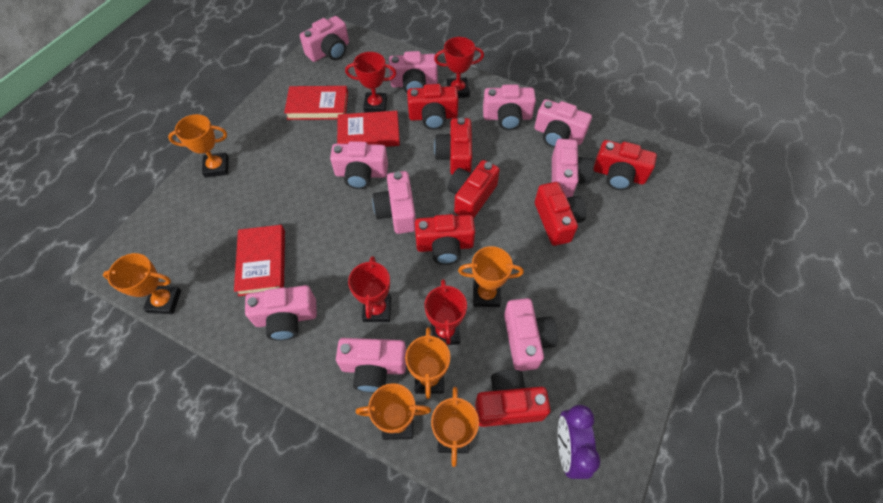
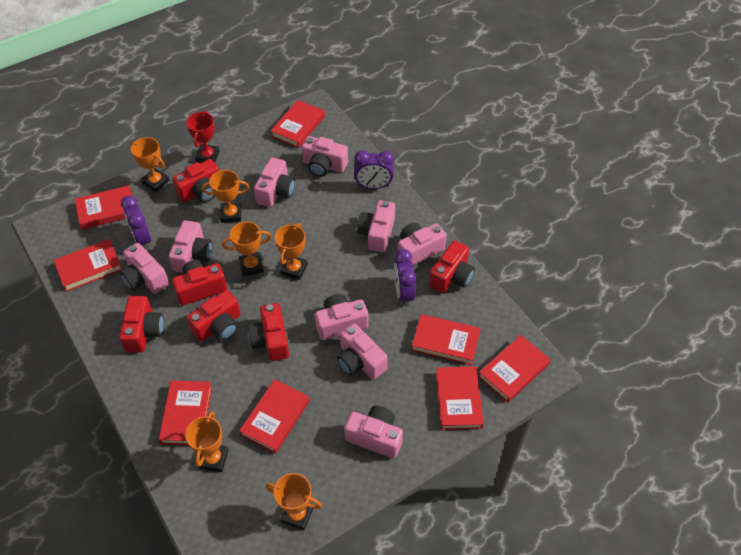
pink camera: [245,285,317,341] [300,16,349,62] [330,141,388,189] [336,338,406,392] [373,171,416,234] [389,51,438,93] [483,85,536,130] [504,298,558,371] [535,99,592,148] [552,139,594,198] = 10 -> [120,243,169,294] [169,220,212,273] [254,157,295,207] [302,136,348,177] [315,294,368,340] [337,324,388,380] [344,406,403,458] [357,200,395,252] [398,223,447,265] = 9
purple clock: [558,405,600,479] = 1 -> [121,195,151,250] [354,150,394,189] [394,249,417,307] = 3
red book: [234,225,285,296] [284,86,348,120] [337,111,400,147] = 3 -> [53,239,123,292] [75,185,133,230] [159,380,212,445] [239,379,310,454] [271,100,325,148] [411,314,481,366] [436,366,484,430] [478,335,551,403] = 8
red camera: [407,84,459,130] [415,214,475,265] [434,117,472,175] [448,160,500,218] [475,370,551,427] [535,182,586,246] [594,140,657,190] = 7 -> [119,296,164,352] [172,159,219,202] [172,260,227,306] [186,290,241,342] [248,303,289,361] [429,241,475,294] = 6
red trophy: [345,52,396,113] [348,256,391,322] [424,279,467,345] [434,37,484,98] = 4 -> [186,111,219,163] = 1

